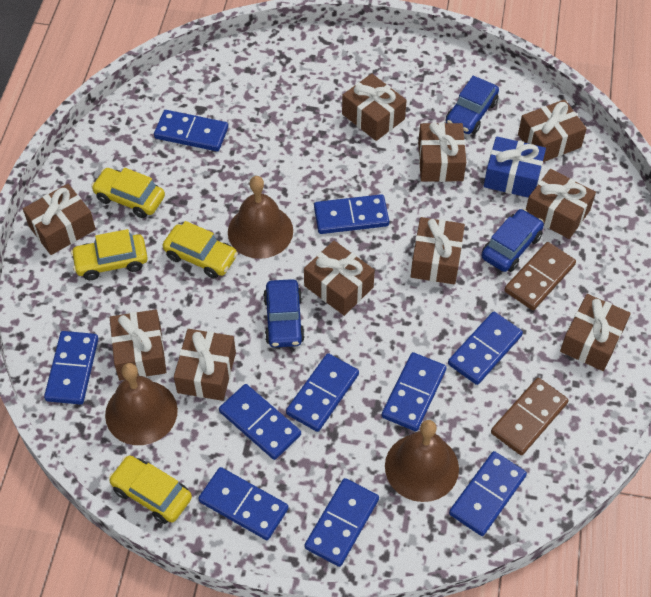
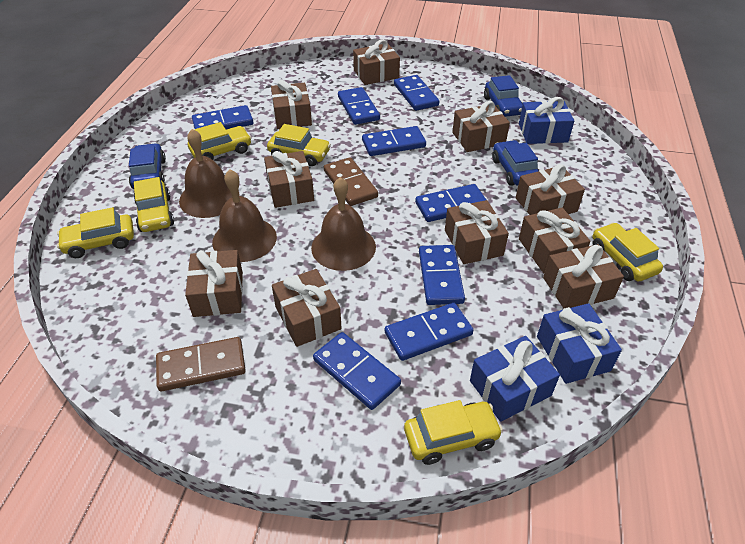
blue domino: [44,331,98,405] [154,110,228,151] [198,467,289,540] [219,384,301,460] [286,353,359,432] [304,478,379,567] [314,194,389,234] [382,352,447,431] [448,312,523,385] [449,451,527,536] = 10 -> [192,105,253,130] [313,332,401,410] [338,87,380,125] [362,126,426,156] [385,303,473,361] [394,75,439,111] [415,184,486,222] [419,245,465,305] = 8
blue gift: [484,136,546,198] = 1 -> [470,336,560,422] [519,97,574,144] [537,303,622,384] = 3
yellow car: [71,229,148,280] [91,168,165,218] [108,455,192,524] [162,221,238,278] = 4 -> [57,207,134,258] [134,177,174,232] [188,122,252,160] [267,124,331,166] [404,400,503,465] [593,222,663,282] = 6

